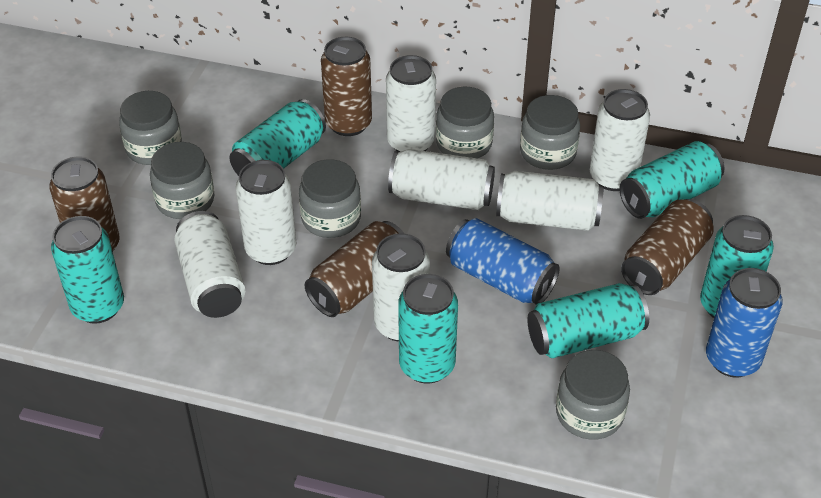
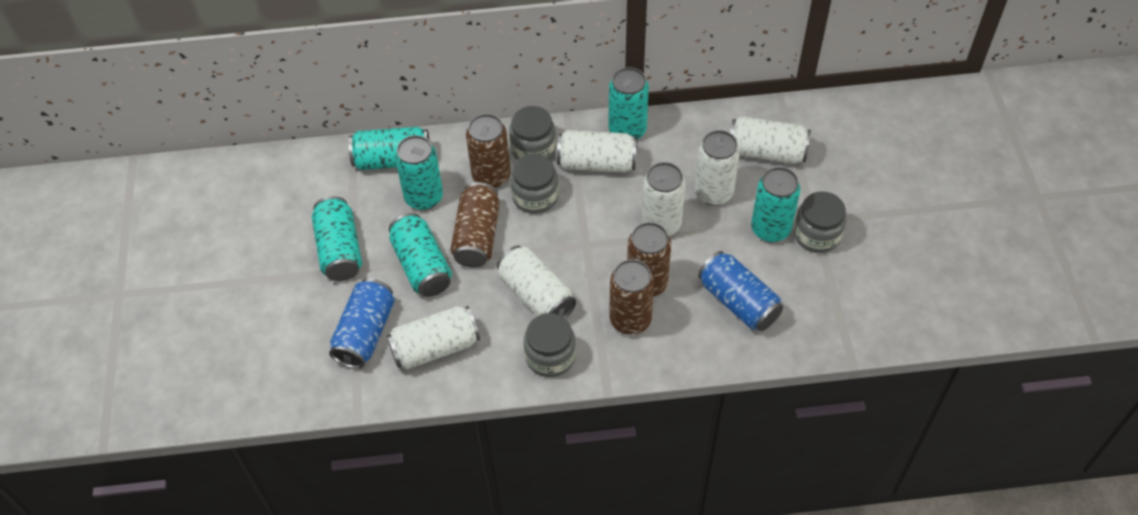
grey jar: [119,91,182,165] [150,142,215,219] [299,159,361,238] [436,87,494,158] [520,95,580,170] [556,350,630,440] = 6 -> [509,106,556,160] [510,153,559,214] [524,313,576,377] [794,191,847,253] = 4
white can: [174,211,245,318] [236,160,296,265] [372,233,430,342] [386,55,436,152] [388,149,495,210] [496,171,604,231] [590,89,650,191] = 7 -> [387,306,480,370] [497,245,576,319] [557,130,637,173] [641,162,686,236] [694,130,740,206] [730,116,811,164] = 6

